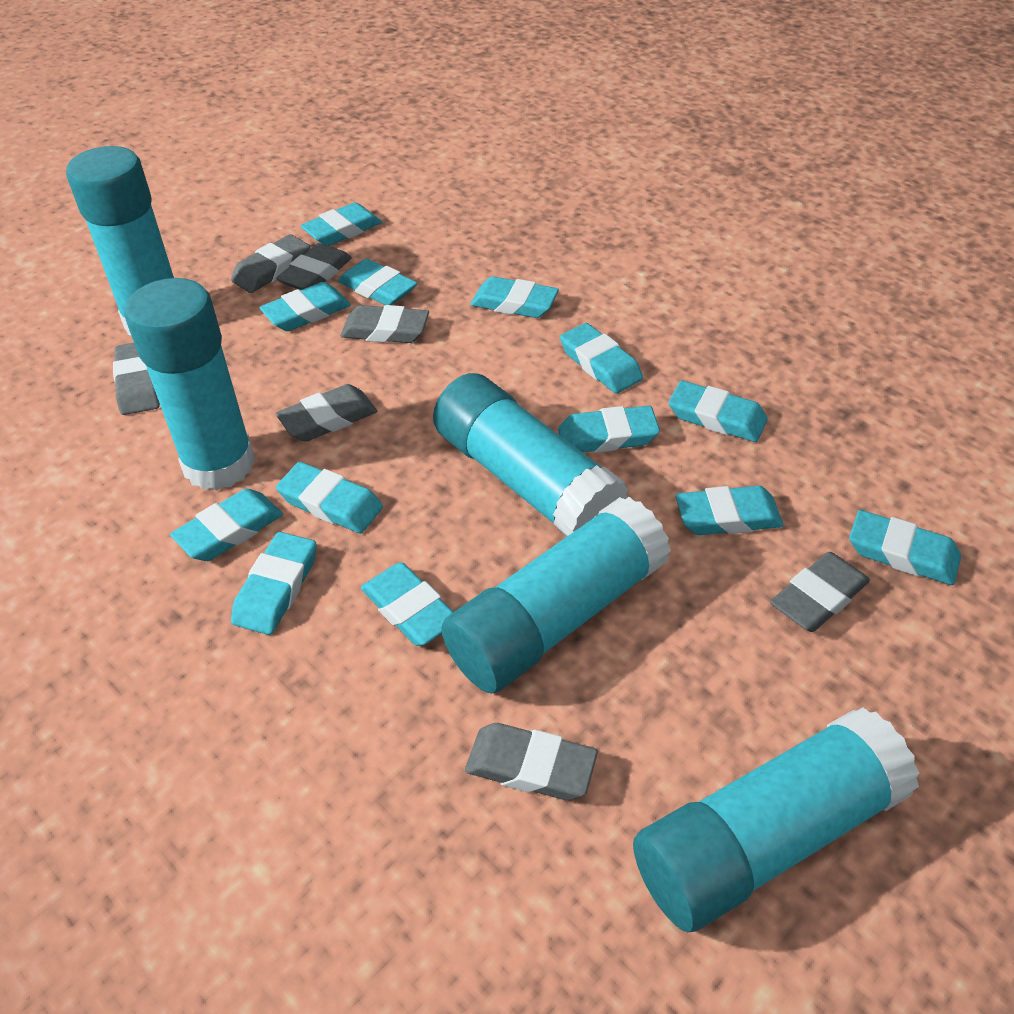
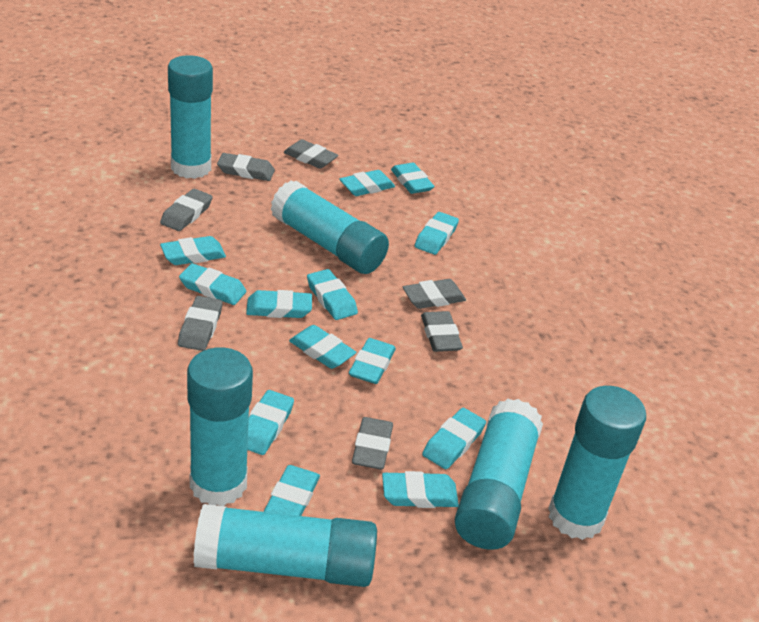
turquoise glue stick: [66,146,174,336] [124,278,255,490] [433,373,628,537] [441,497,671,693] [633,707,919,932] = 5 -> [168,55,213,179] [187,347,253,506] [194,504,377,587] [270,180,389,274] [455,399,543,550] [548,386,646,540] = 6

